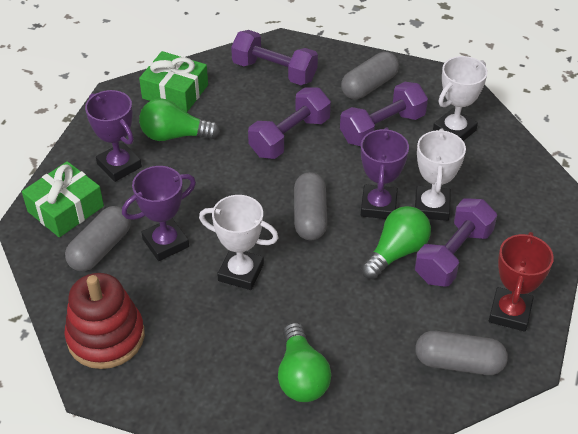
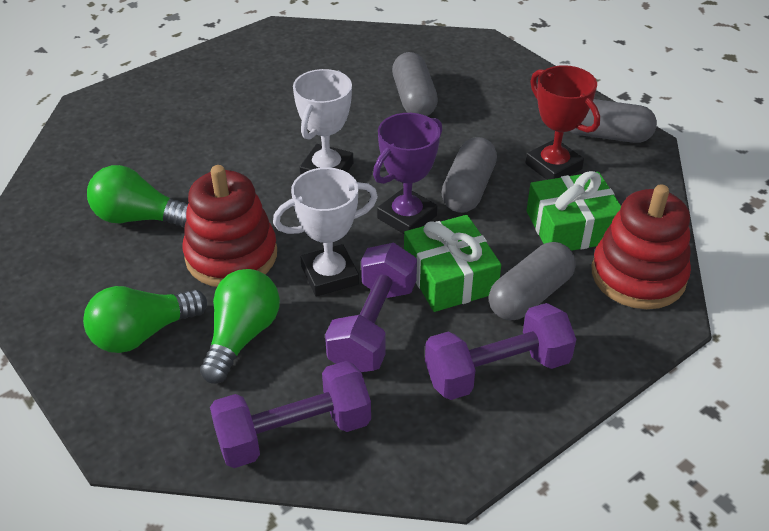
purple dumbbell: [231,30,318,85] [248,87,331,159] [340,82,428,146] [415,198,497,287] = 4 -> [210,361,371,468] [325,243,417,372] [425,303,576,400] = 3
purple trophy: [85,90,142,182] [122,166,196,261] [361,127,409,219] = 3 -> [373,113,442,234] = 1
red stacking toy: [65,273,145,369] = 1 -> [183,165,277,287] [592,184,691,309] = 2
white trophy: [199,195,279,290] [415,128,466,221] [433,56,488,141] = 3 -> [273,167,378,296] [293,69,353,175] = 2

